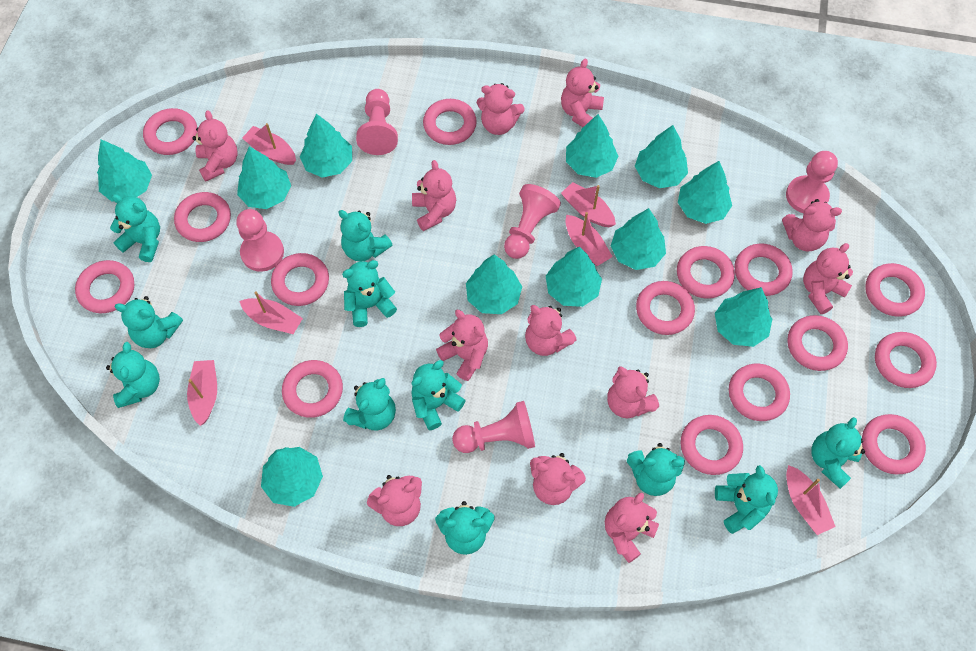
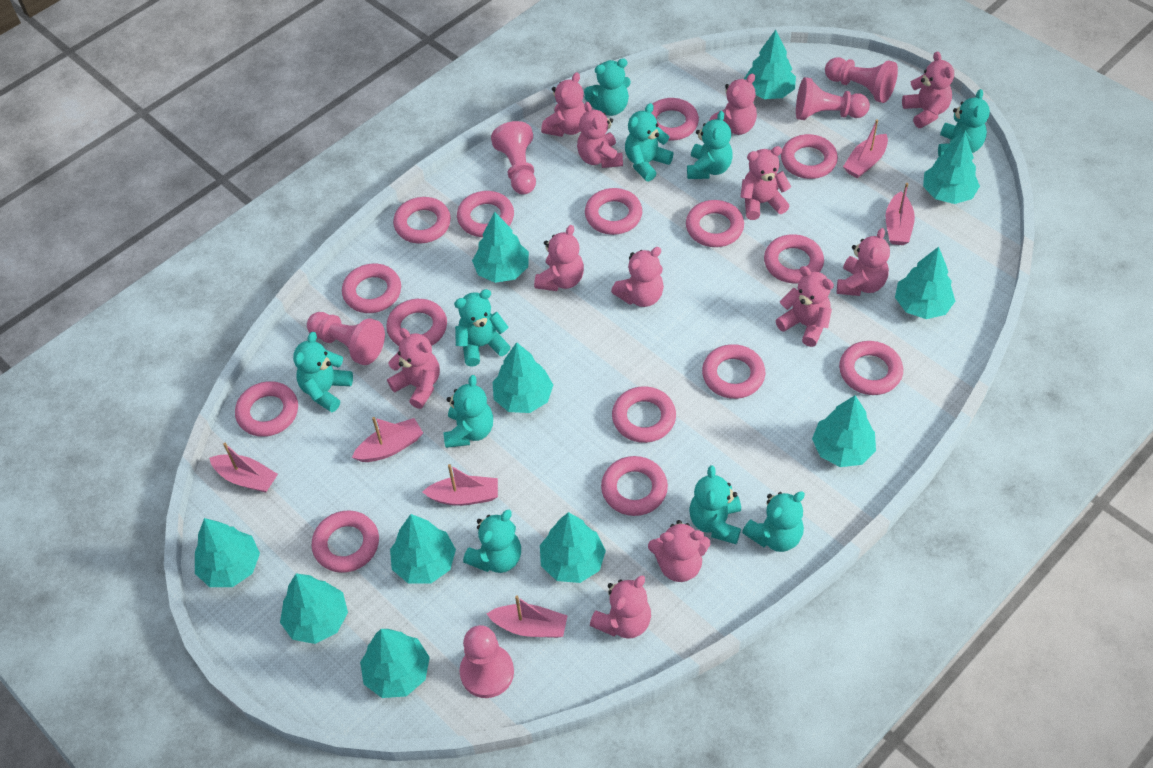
turquoise teddy bear: [106,342,160,408] [110,194,160,262] [114,296,183,348] [339,210,392,262] [342,260,397,327] [343,378,396,431] [411,360,466,430] [435,501,495,555] [627,443,685,496] [715,465,778,534] [811,417,865,489] = 11 -> [293,332,353,412] [444,375,493,448] [454,289,510,367] [463,510,521,573] [584,58,631,116] [625,103,674,181] [687,111,733,179] [689,465,741,544] [742,491,805,552] [938,89,990,157] = 10

